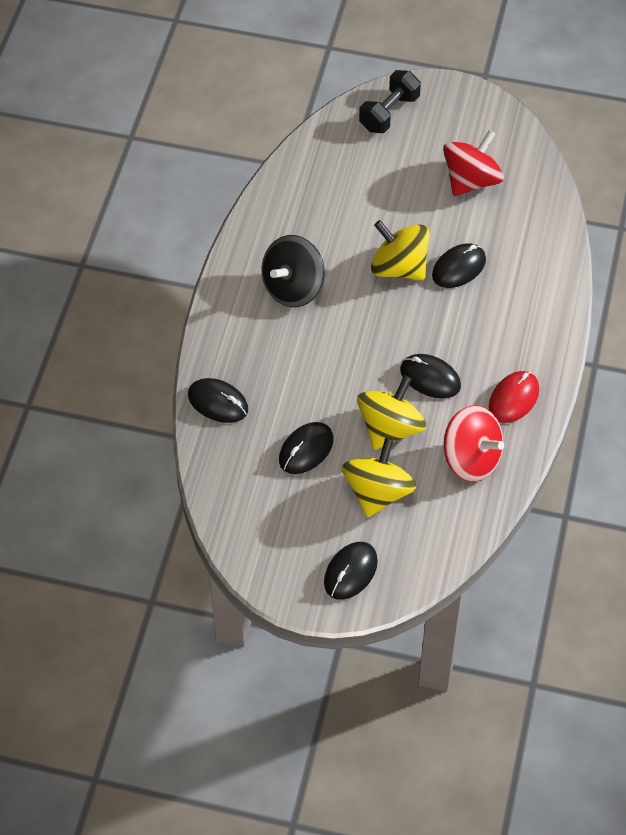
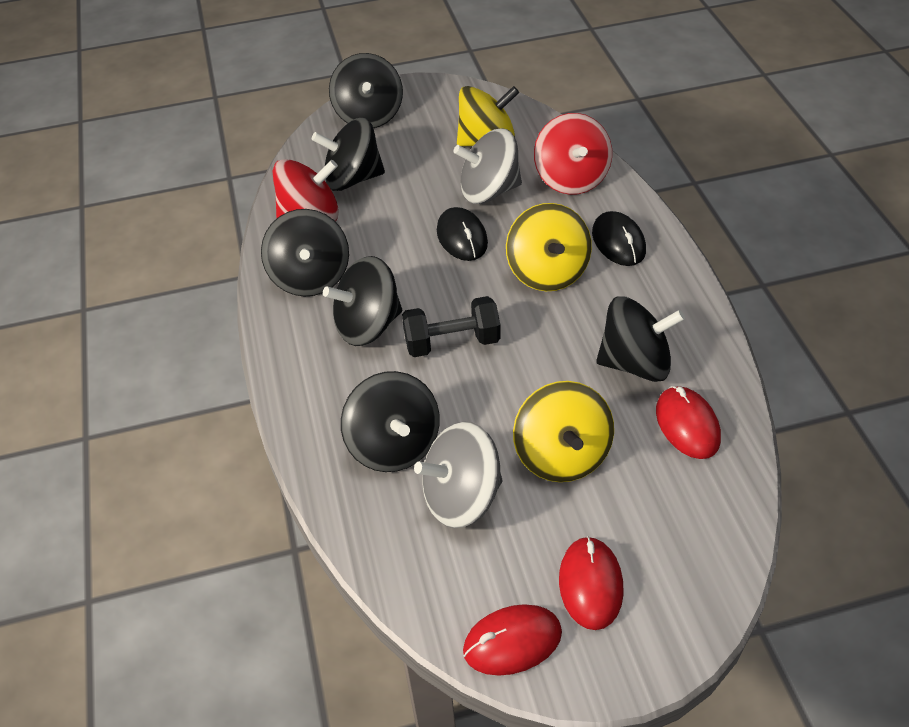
black mouse: [188,378,248,423] [279,422,333,474] [324,542,378,600] [400,354,461,398] [432,243,486,288] = 5 -> [437,207,488,261] [592,211,646,266] = 2
black spinning top: [261,235,325,307] = 1 -> [261,209,349,297] [312,118,385,191] [323,256,402,346] [329,53,403,128] [341,371,440,472] [596,296,685,382] = 6
grey spinning top: none = 0 -> [414,421,503,528] [454,128,522,204] = 2
red mouse: [488,371,539,423] = 1 -> [463,604,562,676] [559,536,624,630] [656,386,721,459] = 3

